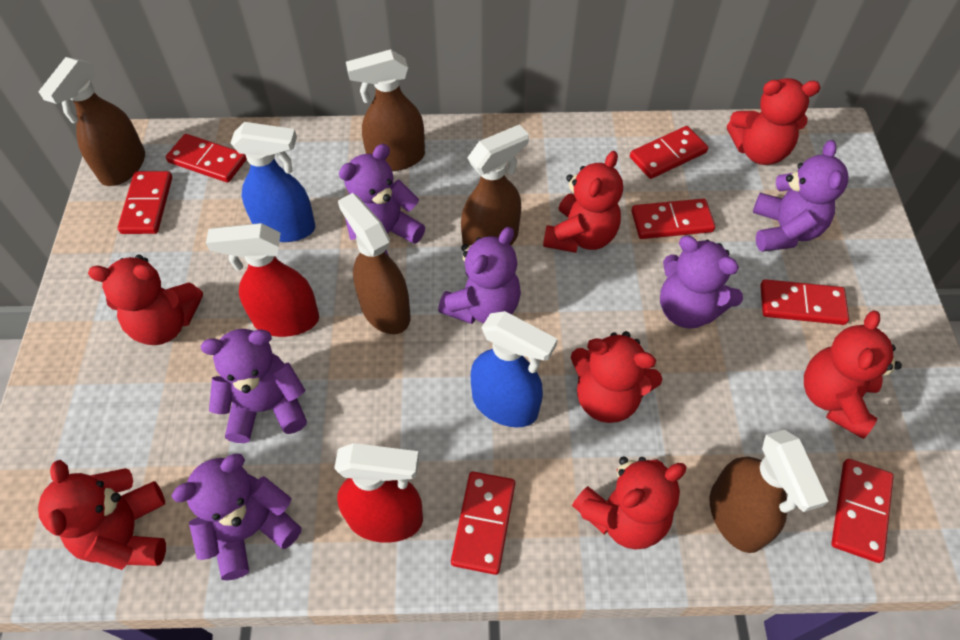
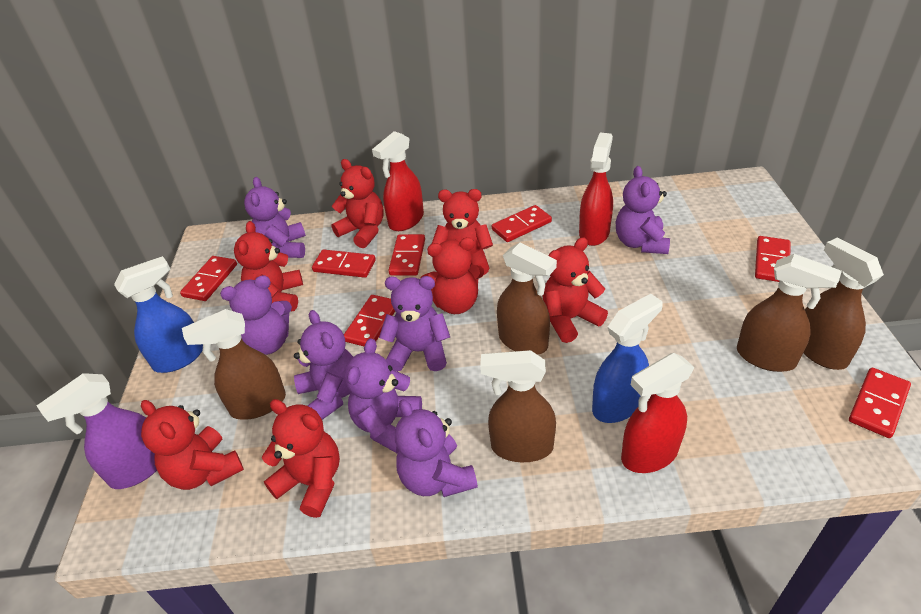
purple spray bottle: none = 0 -> [37,373,157,489] = 1
purple teddy bear: [172,454,301,581] [201,329,307,443] [339,144,425,256] [438,227,521,324] [660,236,743,329] [753,140,848,252] = 6 -> [220,275,292,355] [244,177,306,258] [294,310,353,420] [344,338,422,454] [379,276,450,371] [395,399,478,497] [616,166,670,254] = 7
red spray bottle: [206,223,319,337] [334,443,423,543] = 2 -> [372,131,424,231] [579,133,613,246] [621,353,695,473] = 3

